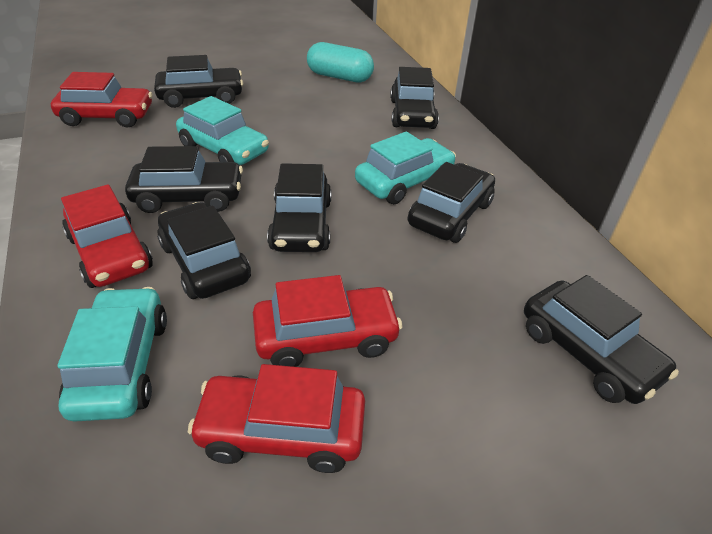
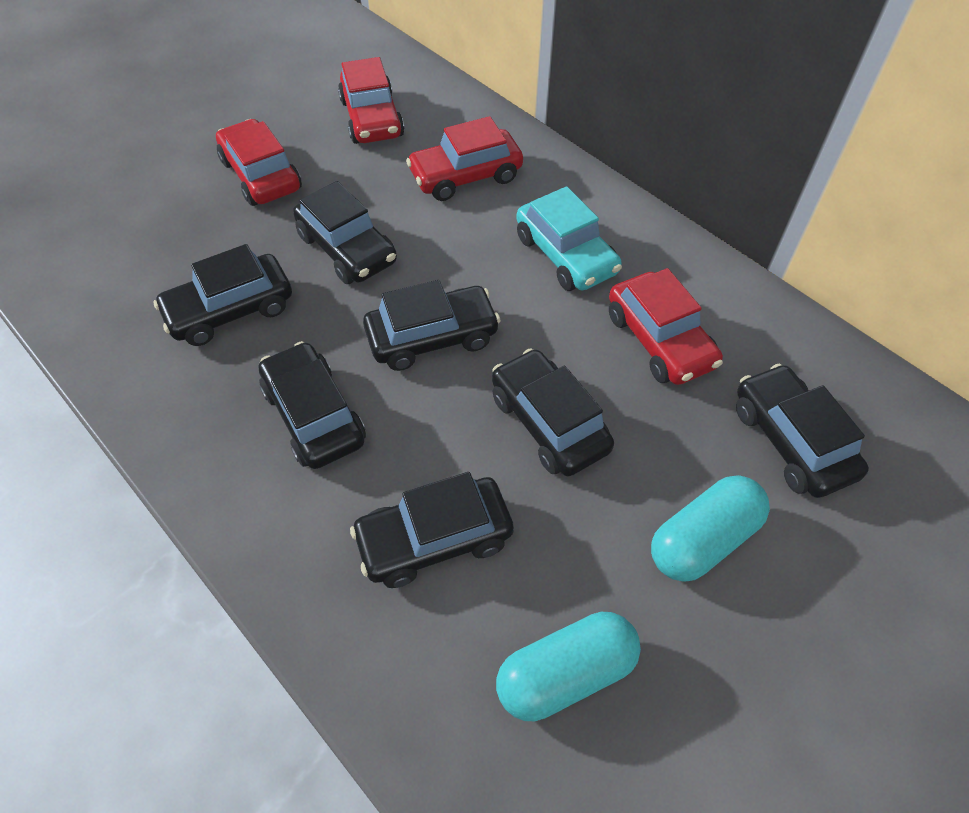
turquoise capsule: [307,42,374,83] = 1 -> [496,612,641,721] [651,475,770,582] = 2
turquoise car: [57,287,167,422] [176,96,269,165] [355,131,456,204] = 3 -> [516,186,622,291] = 1

